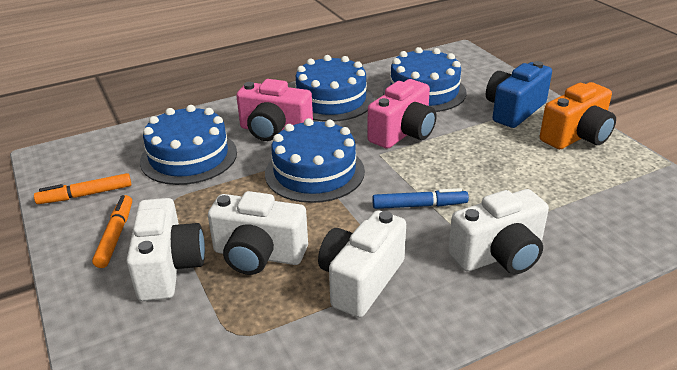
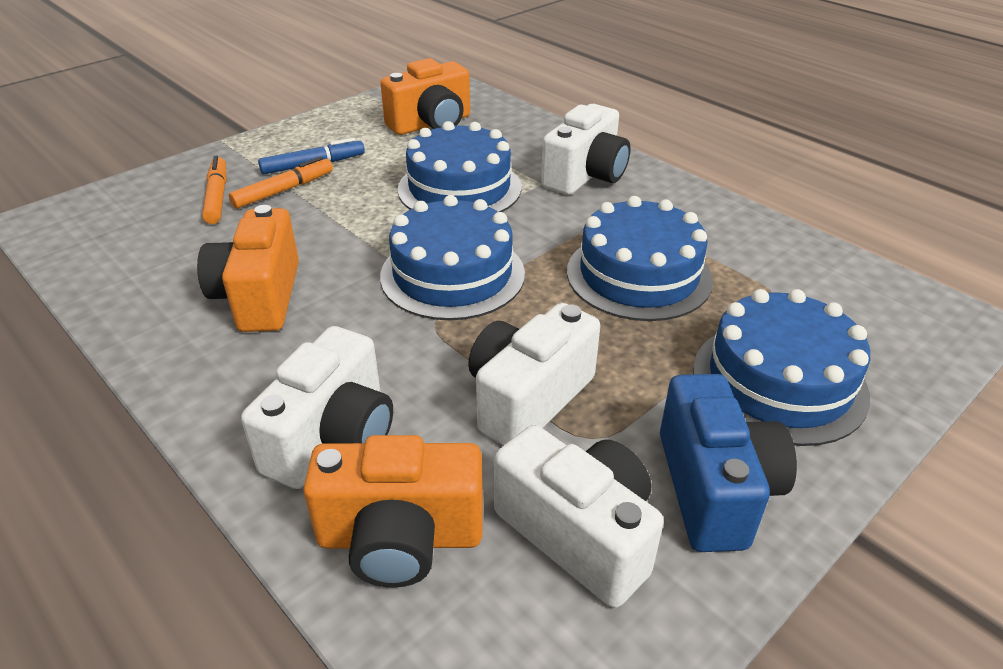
orange camera: [540,82,616,149] = 1 -> [197,205,299,332] [304,435,483,588] [380,58,470,135] = 3
pink camera: [236,79,313,141] [368,79,436,149] = 2 -> none = 0

